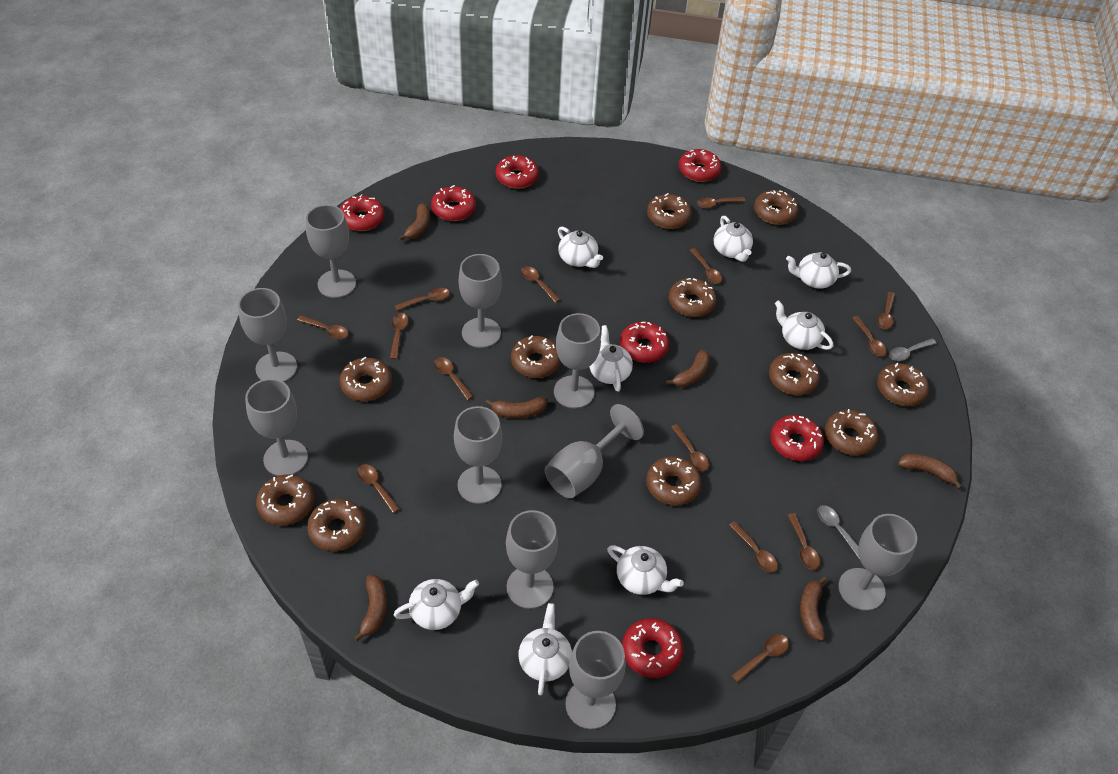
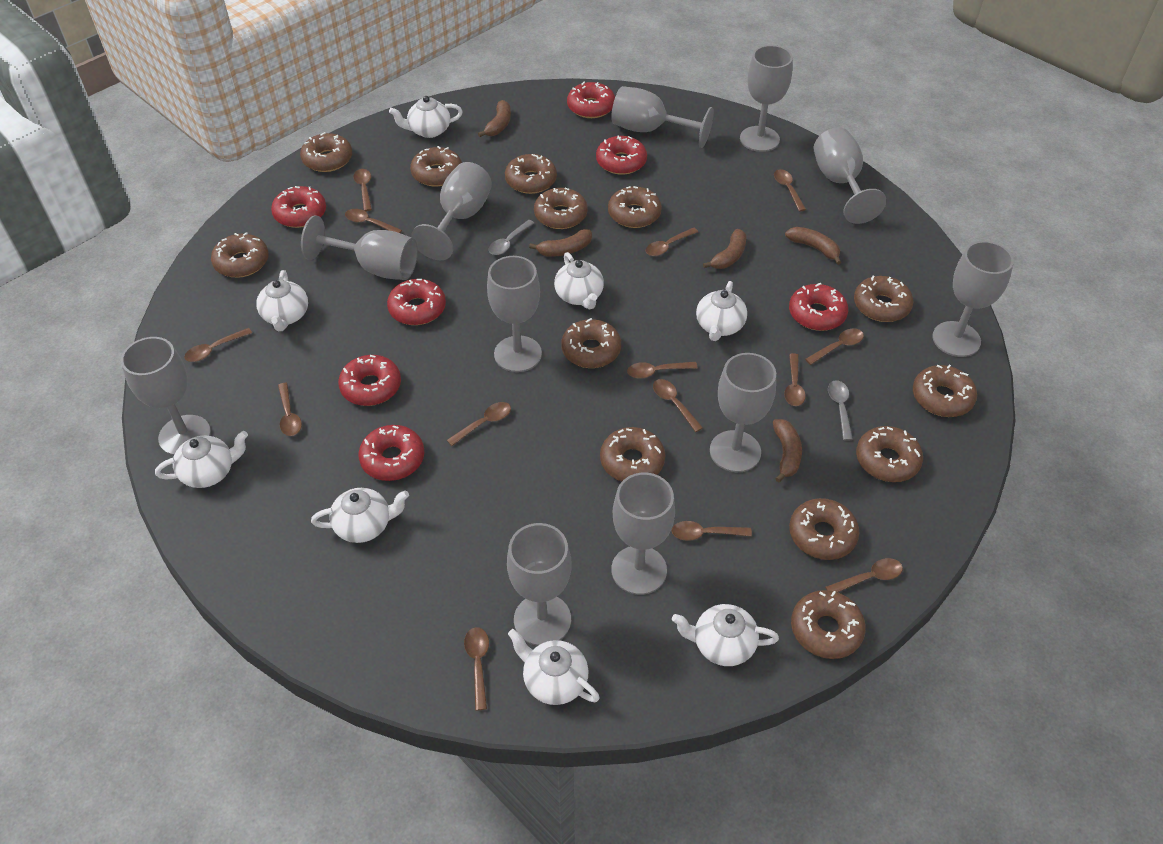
brown banana: [354,575,387,641] [399,204,430,240] [485,397,548,418] [666,350,710,387] [800,576,827,641] [898,454,962,489] = 6 -> [478,100,511,137] [529,229,592,257] [703,229,747,269] [773,419,802,482] [785,227,841,265] = 5
brown donut: [256,475,315,525] [307,499,366,551] [340,357,392,401] [511,335,561,378] [646,457,702,505] [647,193,692,229] [669,278,717,317] [754,190,799,225] [769,353,820,395] [825,409,878,455] [877,363,929,406] = 11 -> [211,232,269,278] [300,132,352,172] [410,146,462,187] [505,154,557,194] [534,188,588,229] [561,318,621,368] [600,427,665,481] [608,186,662,228] [789,498,859,560] [791,590,866,659] [854,276,914,322] [856,426,923,482] [913,364,977,417] = 13
grey goblet: [238,288,297,382] [245,379,308,476] [306,205,356,298] [454,406,502,504] [459,254,502,348] [506,510,558,609] [545,404,644,498] [554,313,601,408] [565,631,626,729] [838,514,917,611] = 10 -> [121,337,211,455] [301,215,418,280] [411,162,492,260] [487,256,542,372] [507,523,572,646] [611,86,714,148] [611,473,675,595] [710,353,776,472] [740,45,793,152] [813,127,886,224] [932,241,1014,357] = 11

